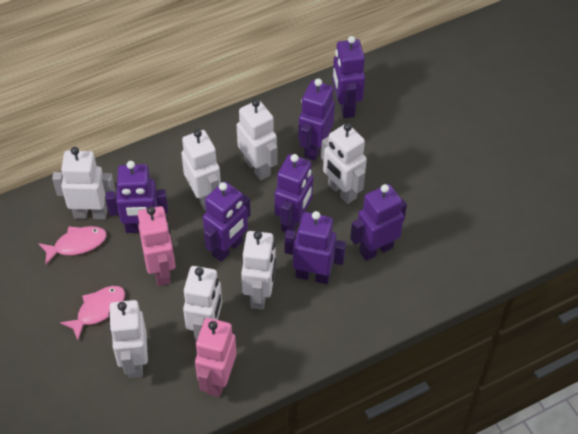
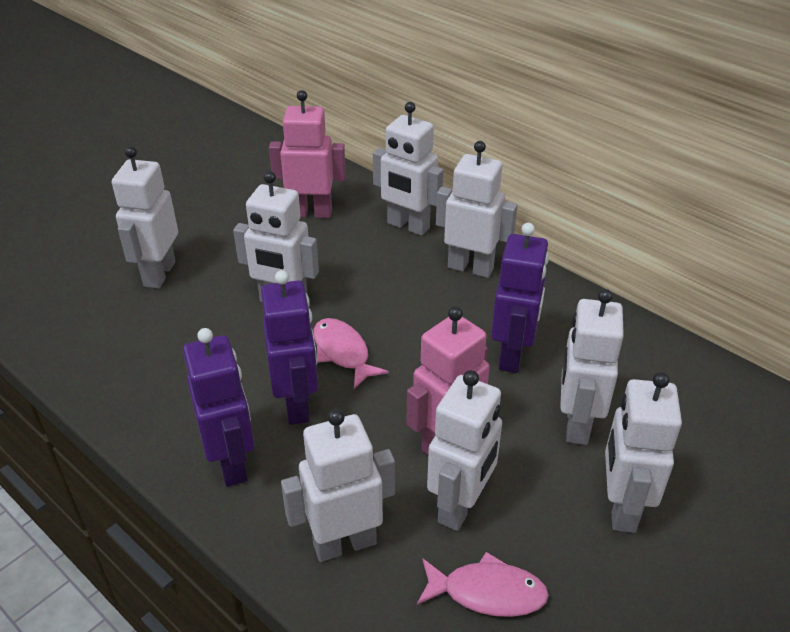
purple robot: [106,161,168,233] [203,181,251,262] [274,154,313,233] [285,211,346,284] [298,78,335,161] [332,36,365,118] [350,184,407,261] = 7 -> [183,328,254,487] [261,270,318,425] [491,223,549,373] = 3
white robot: [52,147,116,219] [109,300,148,378] [181,129,221,211] [183,266,222,343] [237,99,278,180] [241,231,276,310] [321,123,367,204] = 7 -> [112,146,178,288] [233,171,319,302] [281,409,395,562] [373,102,443,236] [427,370,502,531] [436,141,518,278] [560,289,624,445] [605,372,682,533] = 8

